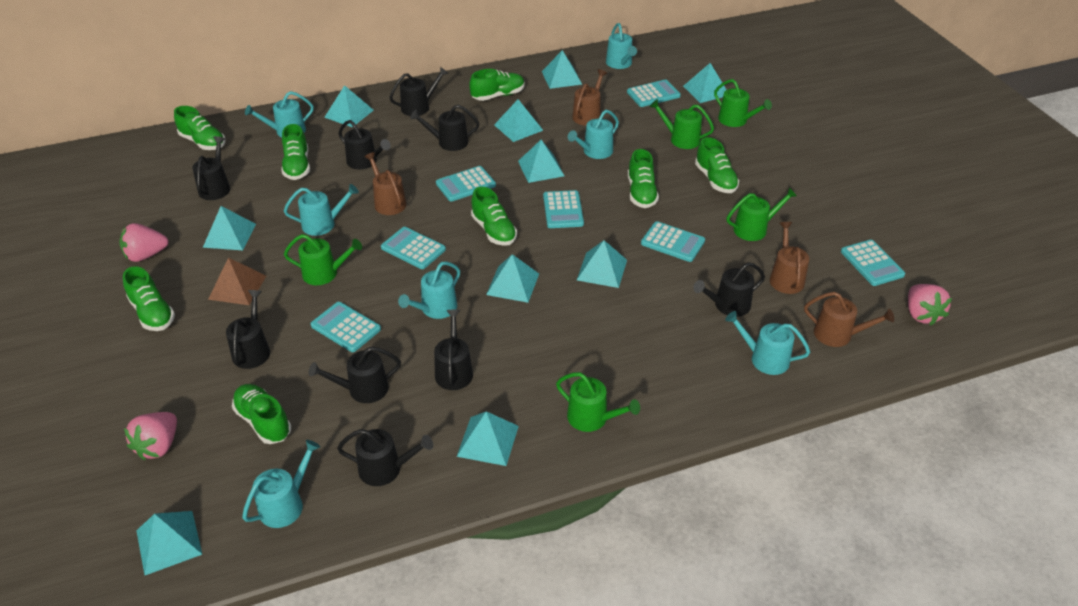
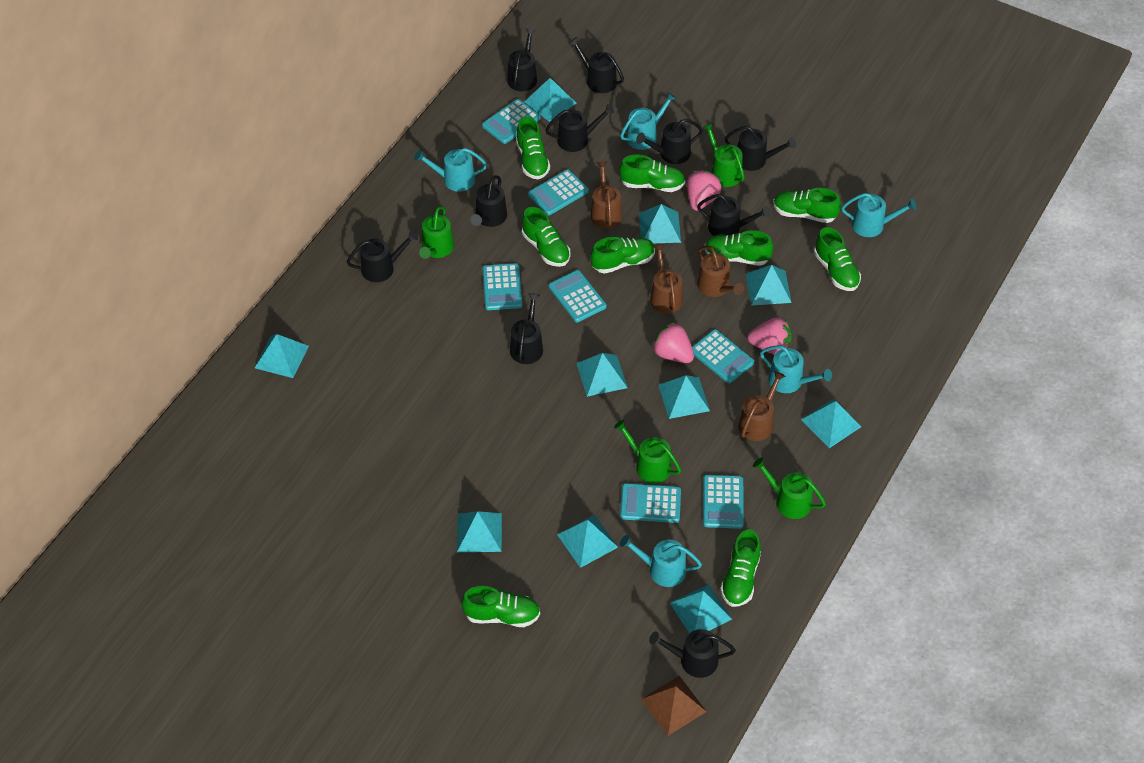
black watering can: [192,136,230,200] [226,290,270,369] [309,347,401,403] [337,429,433,486] [338,120,391,169] [389,67,448,116] [410,105,479,151] [434,310,473,390] [693,262,765,317] = 9 -> [347,230,418,282] [471,175,507,227] [507,28,537,91] [510,293,543,364] [545,104,614,152] [568,37,624,93] [636,119,703,164] [649,629,736,678] [697,194,770,236] [725,126,796,171] = 10
green shoe: [123,266,175,331] [174,106,226,150] [232,384,291,444] [281,124,310,180] [469,69,525,101] [471,187,517,246] [628,149,659,208] [695,137,739,193] = 8 -> [461,586,540,627] [516,117,550,180] [522,207,570,267] [590,237,655,274] [619,154,685,192] [704,230,774,266] [720,530,761,607] [773,188,841,223] [814,227,861,291] = 9
green watering can: [284,234,362,285] [556,372,640,432] [649,99,714,149] [714,79,772,127] [727,187,797,241] = 5 -> [419,206,454,259] [614,420,681,483] [702,123,745,187] [753,457,826,519] = 4
turquoise watering can: [242,440,320,528] [245,91,314,137] [284,184,359,236] [398,261,460,319] [568,110,619,159] [606,23,637,69] [725,311,810,375] = 7 -> [414,148,487,192] [620,92,676,150] [620,535,702,587] [760,345,832,393] [841,193,917,237] = 5

